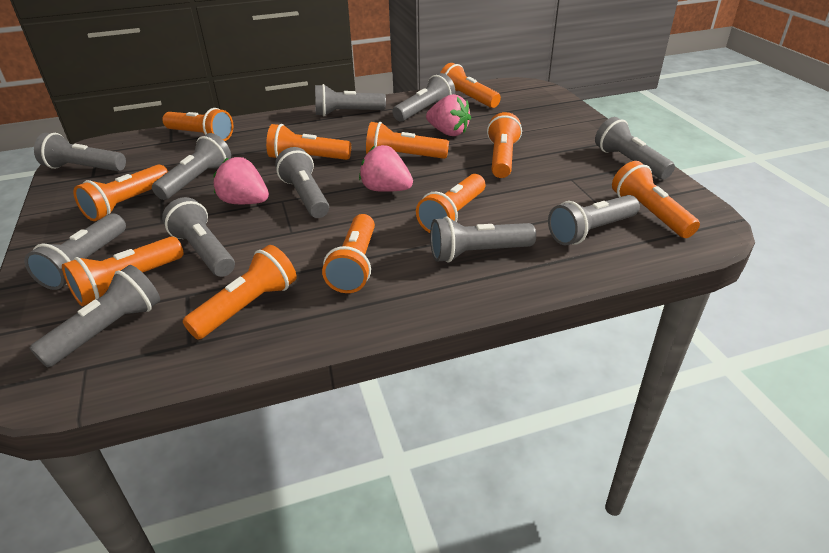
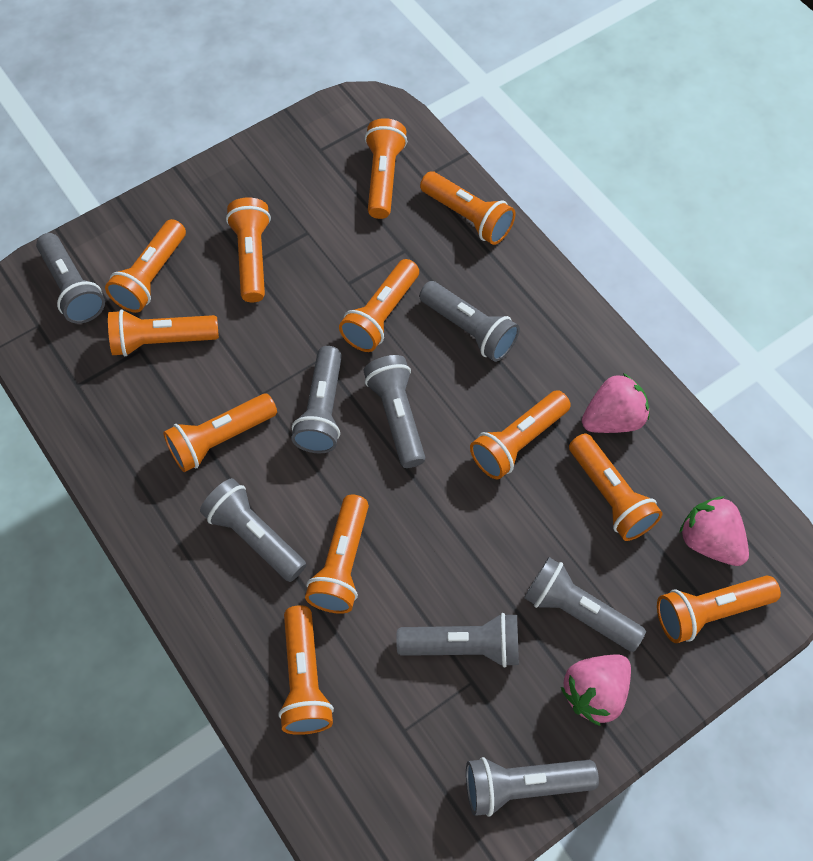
grey flashlight: [24,214,126,290] [29,265,160,367] [34,133,126,171] [152,133,231,200] [162,197,235,277] [275,147,329,218] [315,84,386,116] [392,73,455,122] [430,217,536,263] [548,195,640,245] [595,117,675,179] = 11 -> [36,233,105,324] [200,478,306,582] [291,346,342,453] [363,355,425,468] [396,613,519,668] [419,281,520,362] [466,757,599,817] [524,557,646,652] = 8
orange flashlight: [62,236,183,306] [73,164,168,221] [162,108,233,141] [183,245,296,340] [266,124,351,160] [322,214,375,293] [366,122,449,159] [416,174,485,233] [440,63,501,108] [487,112,522,178] [612,161,700,238] = 11 -> [105,219,186,313] [108,309,219,356] [163,394,277,472] [226,197,271,302] [279,605,334,735] [305,494,369,614] [339,259,419,352] [365,118,407,219] [420,171,516,245] [470,390,571,479] [569,433,663,541] [657,576,781,643] = 12

